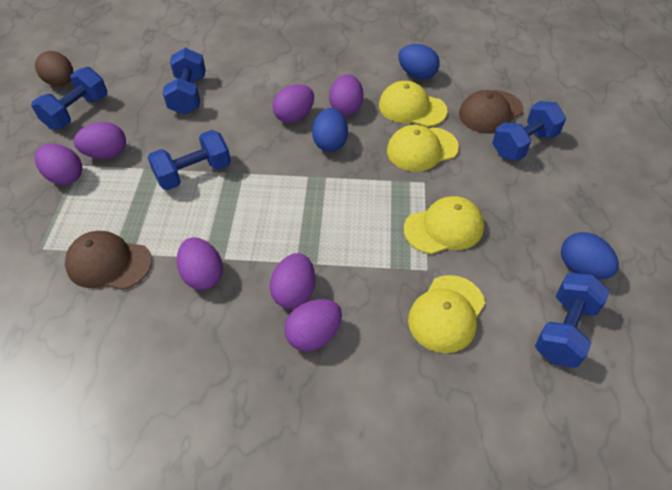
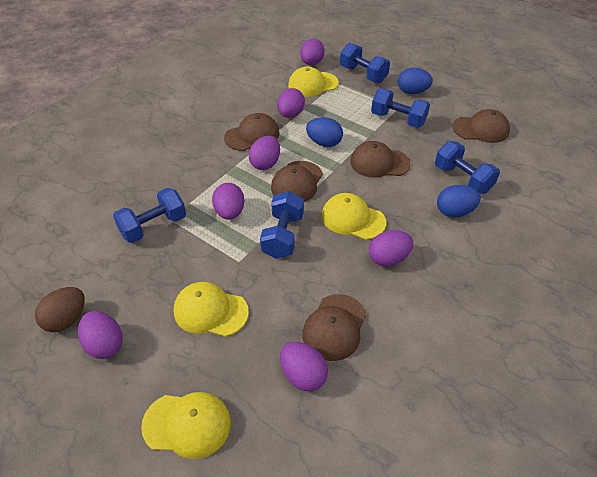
brown cap: [65,231,152,290] [459,90,523,134] = 2 -> [224,113,279,151] [271,161,323,202] [302,294,366,361] [350,141,411,178] [452,109,510,143] = 5

